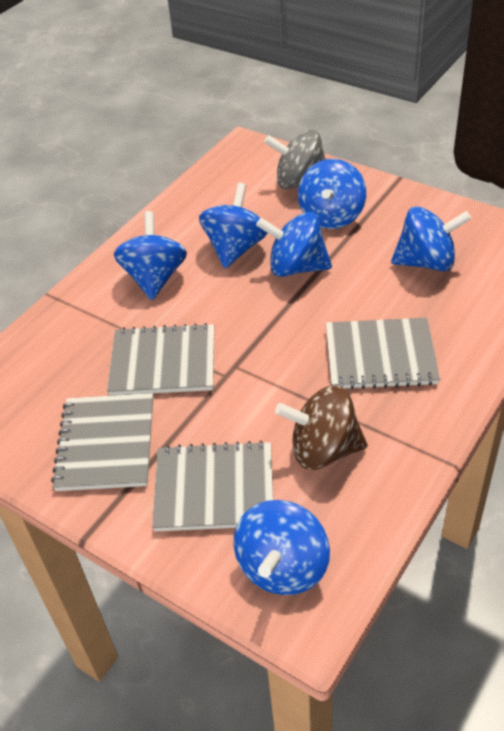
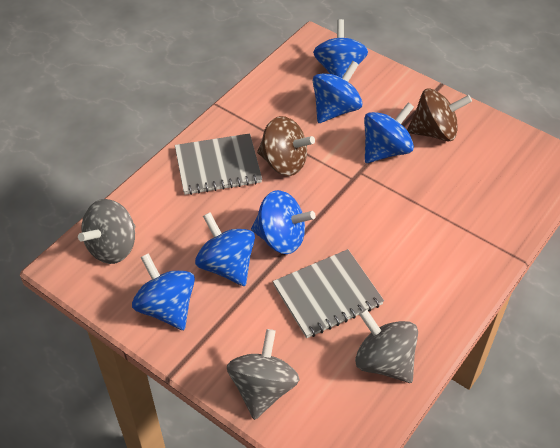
brown spinning top: [275,386,368,470] = 1 -> [257,116,315,176] [407,88,472,142] = 2
grey notebook: [51,393,153,491] [107,323,214,396] [152,441,273,532] [326,318,440,390] = 4 -> [175,133,262,195] [273,249,384,338] = 2
grey spinning top: [264,130,326,189] = 1 -> [78,199,135,264] [227,329,299,420] [355,309,418,383] = 3

